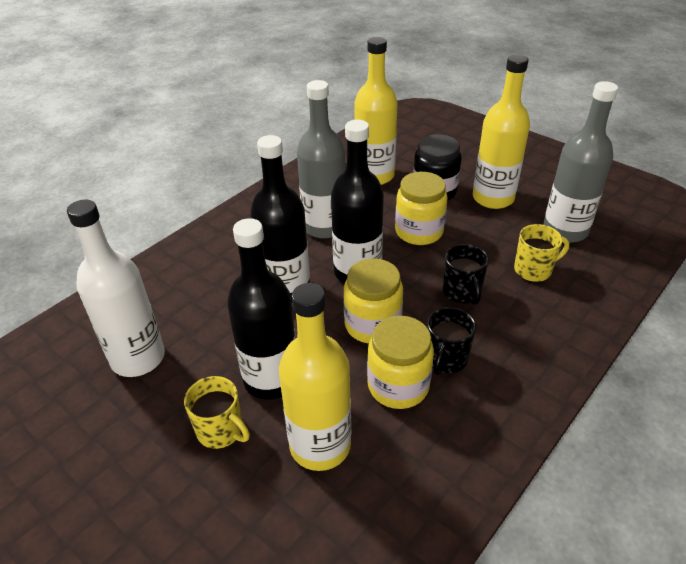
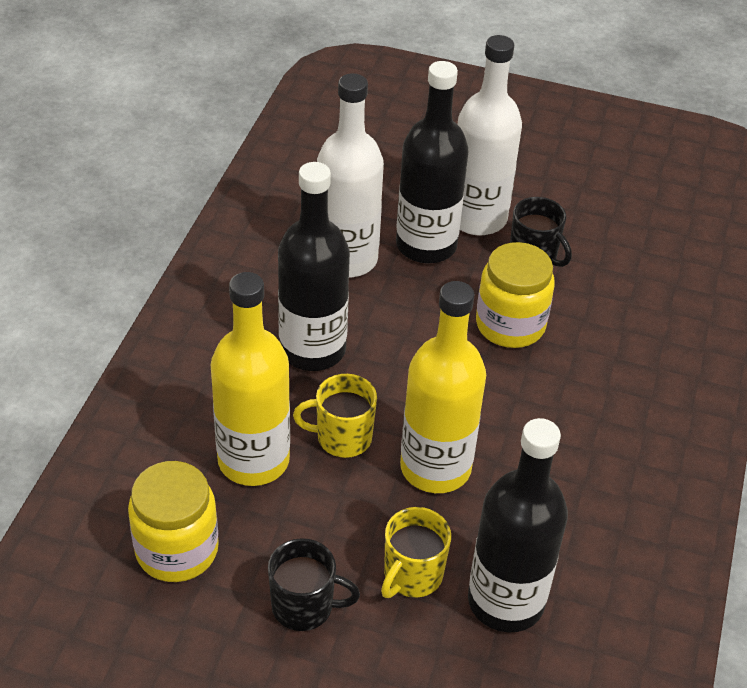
black jar: [413,134,462,201] = 1 -> none = 0
grey bottle: [297,80,345,239] [543,81,618,243] = 2 -> none = 0
white bottle: [67,200,165,377] = 1 -> [317,73,384,278] [458,35,522,236] = 2
yellow bottle: [279,283,351,471] [354,37,398,185] [473,54,530,209] = 3 -> [211,272,290,486] [400,281,486,493] = 2
yellow jar: [344,258,403,343] [367,316,434,409] [395,172,448,245] = 3 -> [128,461,219,582] [476,242,555,348] = 2

